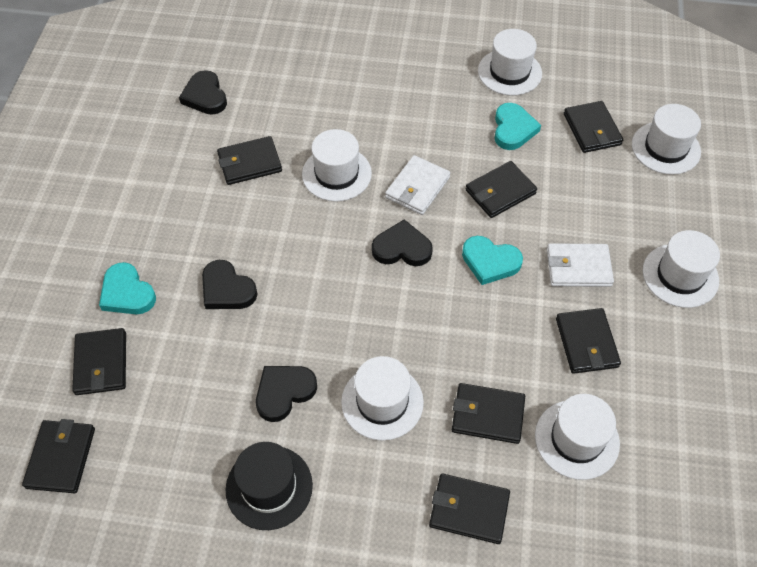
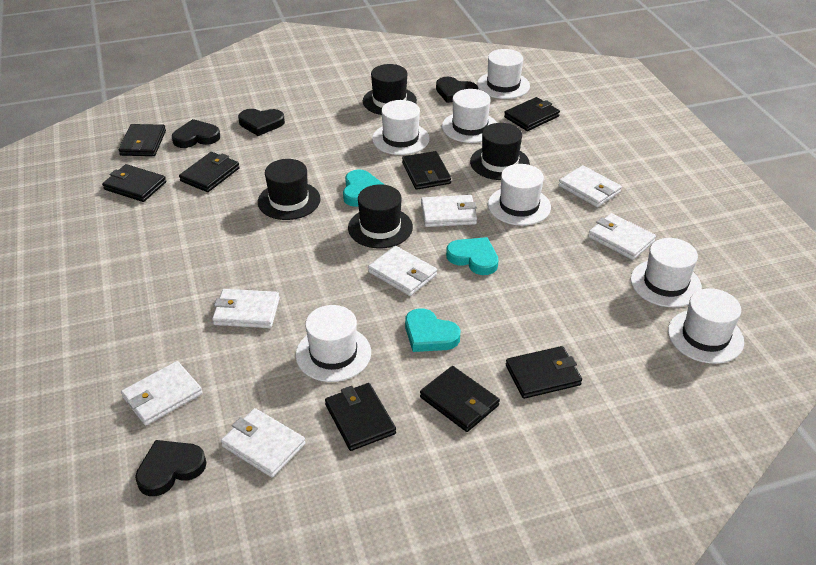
black hat: [225,442,313,530] = 1 -> [258,159,321,220] [348,184,413,248] [363,64,417,115] [470,123,530,180] = 4
white hat: [302,129,372,202] [341,356,424,441] [478,29,542,96] [535,394,620,480] [632,104,701,175] [643,230,720,308] = 6 -> [296,305,371,382] [372,100,430,155] [442,89,497,143] [477,49,530,99] [488,164,551,226] [631,238,702,307] [668,288,744,364] = 7
white wallet: [385,155,450,215] [547,243,614,287] = 2 -> [121,361,203,426] [212,289,280,328] [221,408,305,477] [368,246,437,296] [421,195,477,227] [559,165,622,207] [588,213,656,260] = 7

